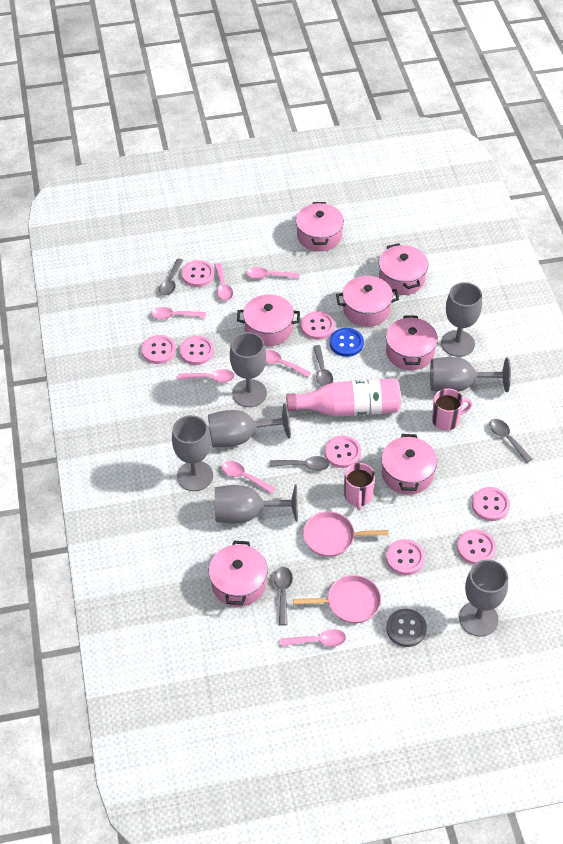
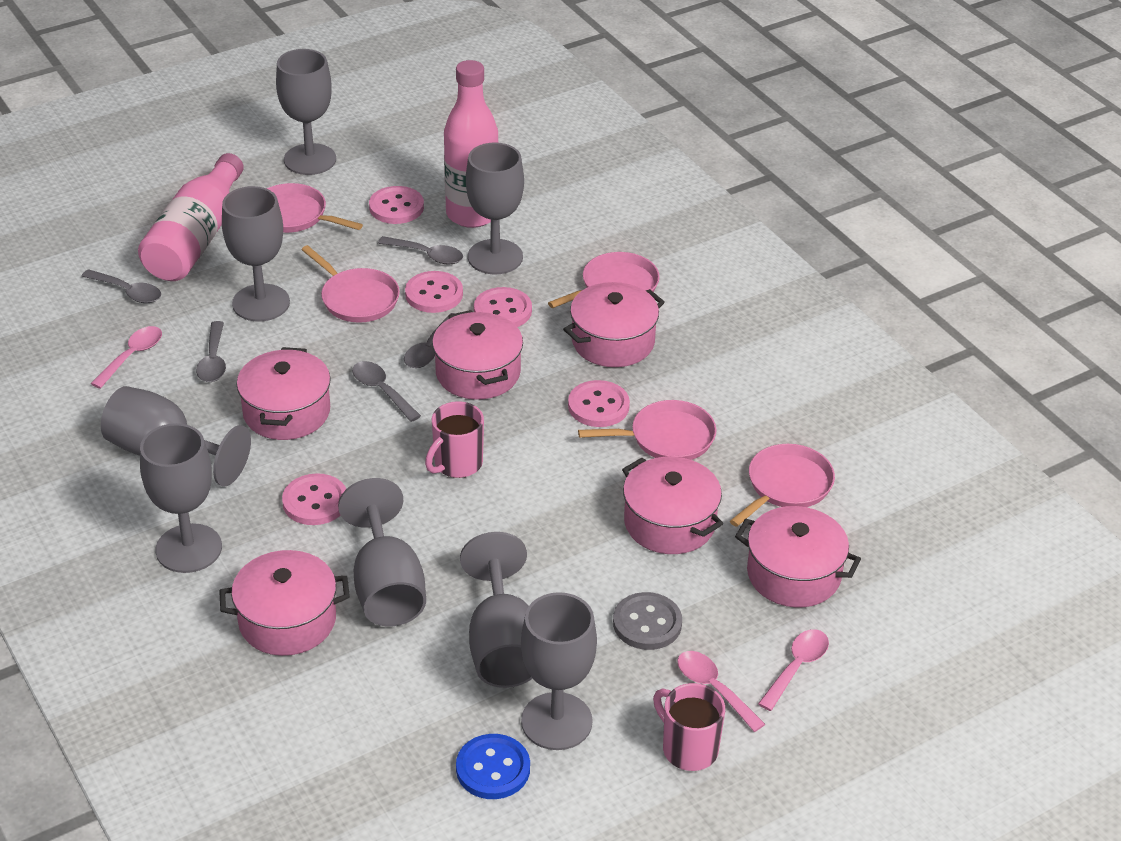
grey goblet: [172,415,213,491] [208,403,291,447] [215,484,298,524] [230,332,267,407] [430,357,511,392] [441,282,482,357] [459,559,508,637] = 7 -> [101,386,251,487] [140,423,222,573] [222,186,290,322] [276,49,336,175] [338,478,426,627] [460,532,533,688] [466,142,524,275] [521,592,597,750] = 8
pink bottle: [286,378,401,417] = 1 -> [138,153,244,281] [444,60,498,228] = 2
pink button: [141,335,176,364] [180,336,214,365] [182,260,215,287] [301,311,335,340] [325,436,361,468] [386,539,425,575] [457,529,496,564] [472,487,510,521] = 8 -> [282,473,346,525] [369,186,424,224] [405,271,463,313] [474,287,532,327] [568,380,630,427] = 5
pink pan: [293,575,381,623] [303,511,389,557] = 2 -> [267,183,363,233] [301,245,400,323] [548,252,660,308] [578,400,717,460] [730,444,835,527] = 5
pink pot: [209,541,268,607] [237,294,300,346] [296,202,344,251] [336,276,399,327] [379,243,428,295] [381,434,437,495] [386,315,438,370] = 7 -> [219,550,350,656] [237,347,331,440] [432,310,523,400] [563,282,665,367] [622,457,723,554] [735,506,861,607] = 6
pink spoon: [151,307,206,320] [178,369,235,383] [215,263,233,301] [222,461,276,494] [246,267,300,279] [266,349,311,377] [280,629,346,647] = 7 -> [91,326,162,389] [677,651,765,732] [758,629,829,711] = 3

